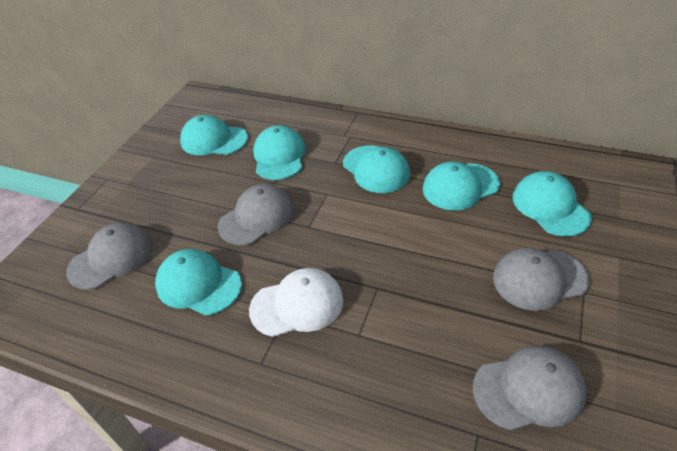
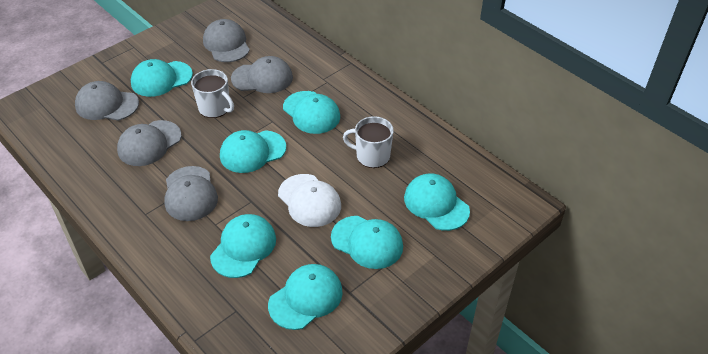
grey cap: [66,222,153,290] [218,184,294,245] [473,346,587,430] [493,248,590,311] = 4 -> [75,81,139,121] [117,120,181,166] [164,166,218,221] [203,19,250,62] [231,56,293,93] = 5
turquoise cap: [155,249,242,316] [180,115,248,155] [253,125,306,180] [343,145,410,193] [423,161,500,211] [513,171,592,236] = 6 -> [131,59,193,97] [210,214,276,278] [220,130,286,173] [268,264,343,330] [283,91,340,134] [331,216,403,269] [404,173,470,231] = 7
white mug: none = 0 -> [191,69,234,118] [343,116,394,168] = 2

